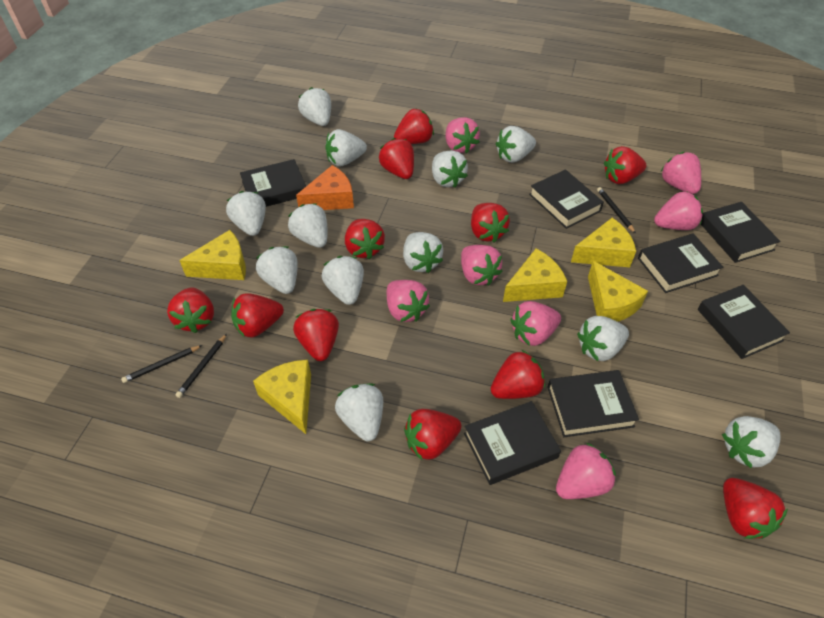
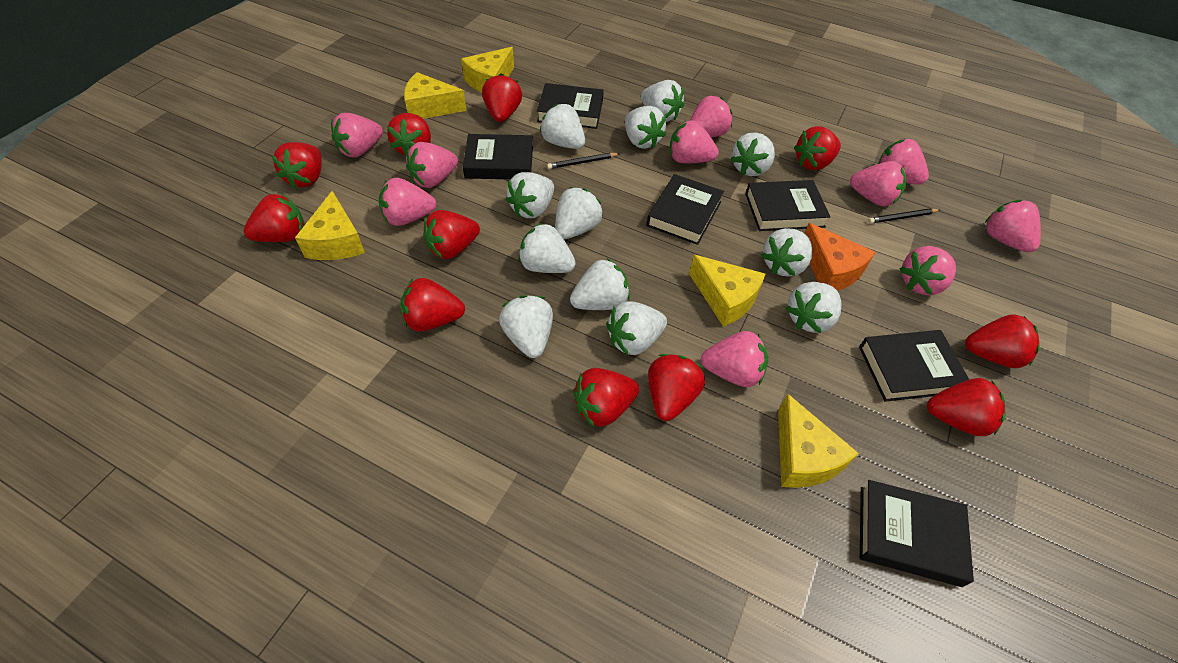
black book: [240,159,306,207] [464,401,561,485] [529,169,604,229] [547,370,639,437] [638,233,723,293] [698,285,790,359] [701,202,781,263] = 7 -> [463,134,533,179] [537,83,604,129] [647,174,724,245] [745,180,830,231] [859,330,969,402] [860,480,974,587] = 6
black pencil: [121,345,202,383] [176,334,227,398] [597,187,636,234] = 3 -> [547,153,620,169] [868,208,940,224] = 2
pink strawberry: [387,280,430,322] [445,117,480,153] [461,245,503,286] [510,301,561,346] [556,443,616,499] [654,191,703,230] [661,152,701,194] = 7 -> [331,113,383,158] [378,178,436,226] [406,142,458,188] [670,120,719,163] [690,96,732,137] [701,331,768,387] [850,161,906,207] [878,139,929,185] [900,246,956,295] [985,200,1041,253] = 10

